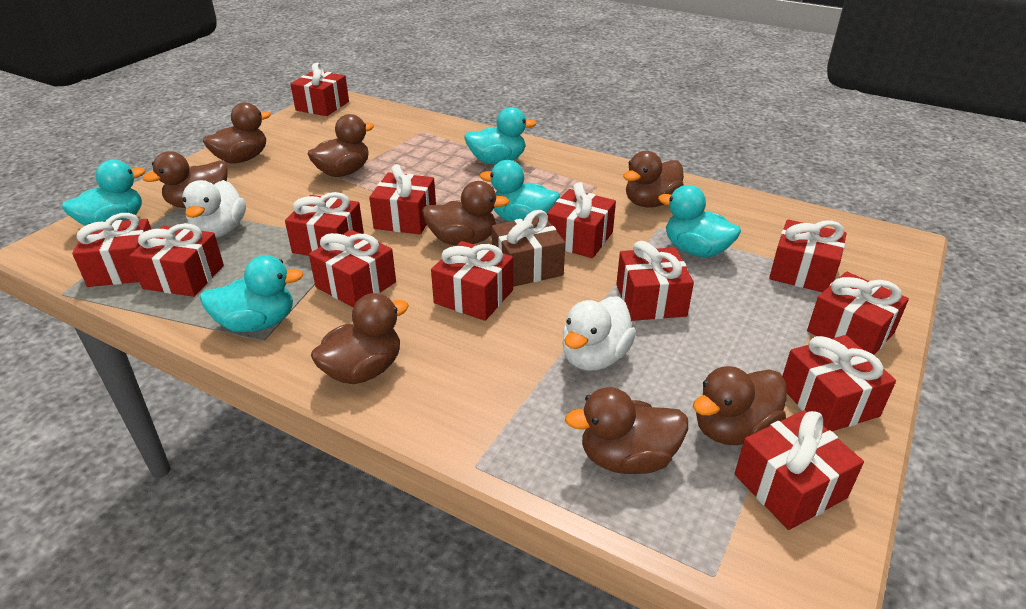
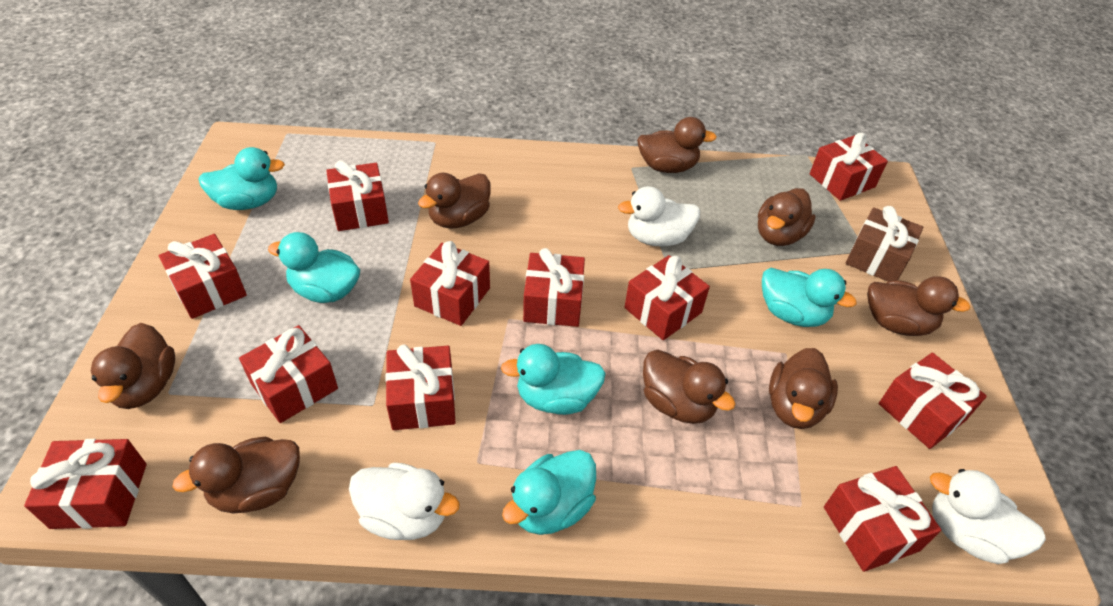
red gift: [72,213,151,287] [129,223,224,297] [285,192,364,256] [291,63,349,116] [309,230,396,308] [369,164,436,234] [431,241,513,321] [546,182,616,258] [616,241,694,321] [735,410,864,530] [769,219,847,292] [782,335,896,431] [807,272,909,355] = 13 -> [24,439,147,529] [158,234,247,319] [239,325,338,423] [326,160,389,231] [385,344,456,430] [410,241,490,326] [523,248,585,327] [624,255,710,340] [810,133,888,201] [824,466,941,572] [879,353,987,449] = 11
white duck: [182,180,246,238] [562,297,636,371] = 2 -> [349,462,460,540] [618,186,700,246] [930,469,1046,564] = 3

